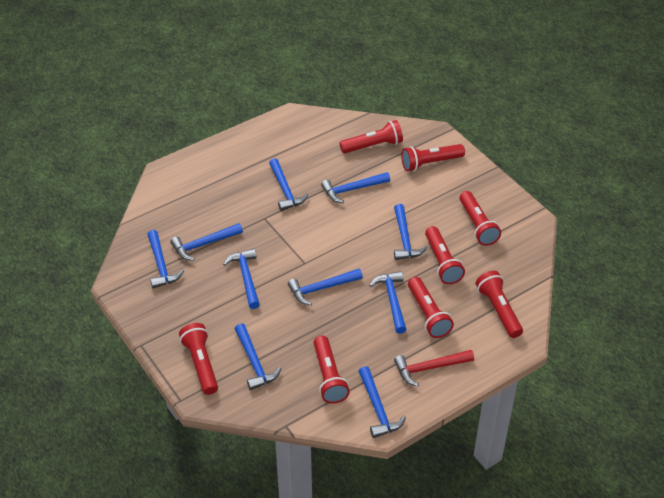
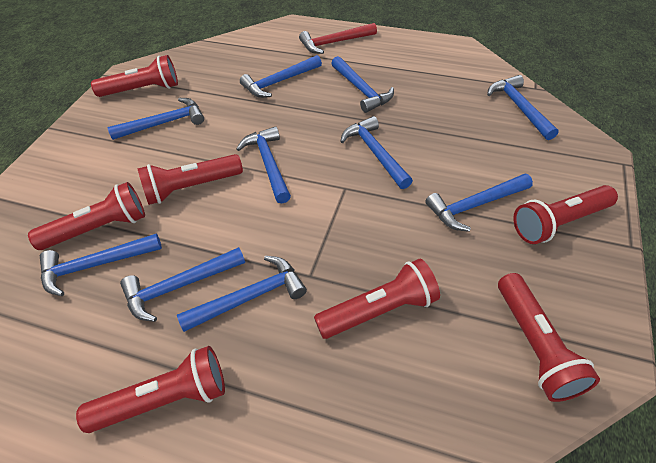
red flashlight: [179,323,218,395] [314,336,350,404] [340,120,403,153] [401,144,465,172] [408,277,454,338] [425,226,465,284] [459,191,501,246] [475,271,523,338] = 8 -> [28,182,145,250] [76,346,225,433] [91,55,178,97] [138,154,243,205] [314,259,440,339] [498,273,600,402] [513,185,618,244] = 7

